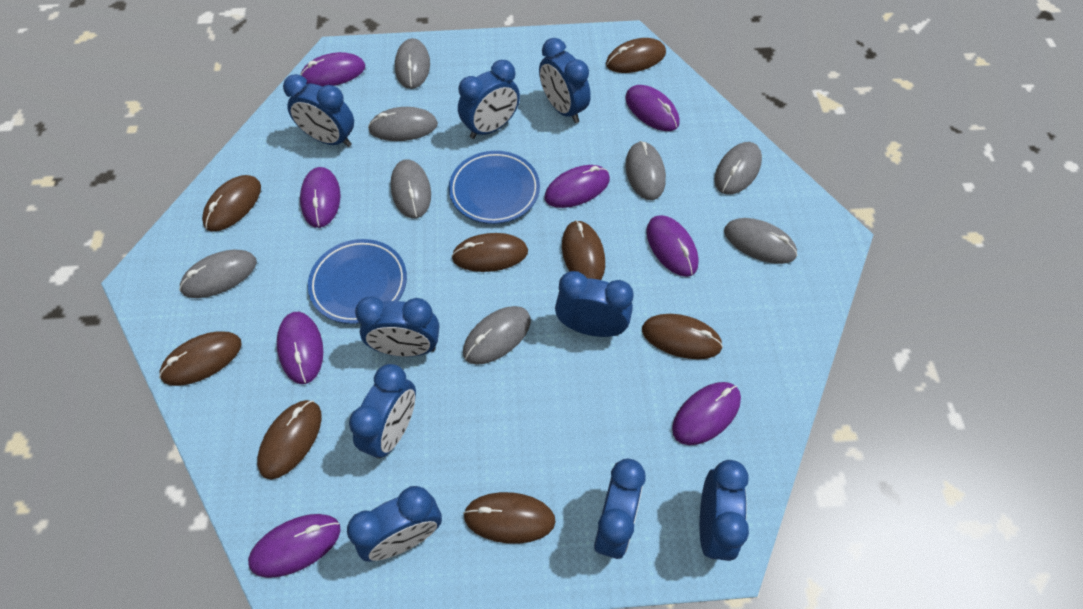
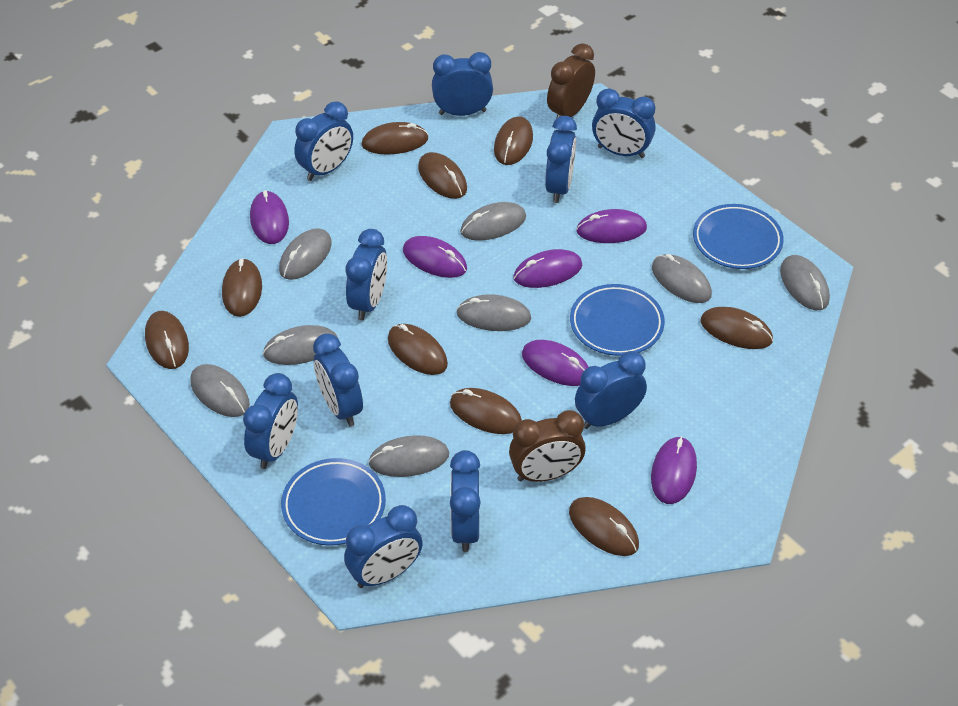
blue clock: [283,74,354,147] [347,486,442,562] [349,364,416,459] [355,296,439,357] [458,60,520,139] [539,38,591,123] [555,271,633,337] [594,459,645,559] [700,460,749,561] = 9 -> [243,373,298,469] [294,101,353,181] [313,333,363,427] [344,505,423,588] [345,229,387,320] [432,52,493,116] [450,450,481,552] [545,116,577,203] [575,351,647,429] [592,88,655,158] = 10
blue plate: [308,239,407,324] [449,151,540,224] = 2 -> [281,458,386,546] [570,284,665,356] [693,204,784,269] = 3
brown clock: none = 0 -> [509,410,586,482] [547,43,595,119] = 2
brown mouse: [159,331,242,386] [202,175,261,232] [257,400,322,479] [451,233,528,272] [463,492,556,544] [562,220,605,280] [606,38,666,73] [642,314,723,359] = 8 -> [145,311,189,369] [222,258,262,317] [362,122,429,154] [388,324,448,375] [418,152,467,199] [450,388,522,434] [494,116,533,165] [569,497,639,556] [700,307,773,349] = 9
purple mouse: [248,514,341,578] [277,312,323,384] [300,52,365,87] [300,167,341,228] [544,165,610,208] [625,85,680,131] [646,215,699,277] [672,382,741,445] = 8 -> [250,190,289,244] [403,236,467,278] [513,249,582,288] [522,340,589,386] [576,209,647,243] [651,436,697,504] = 6

